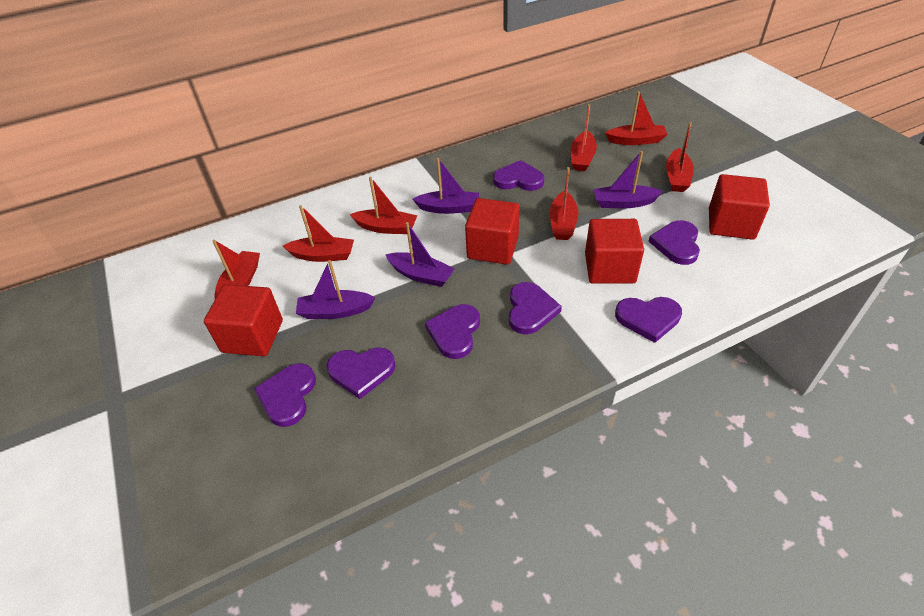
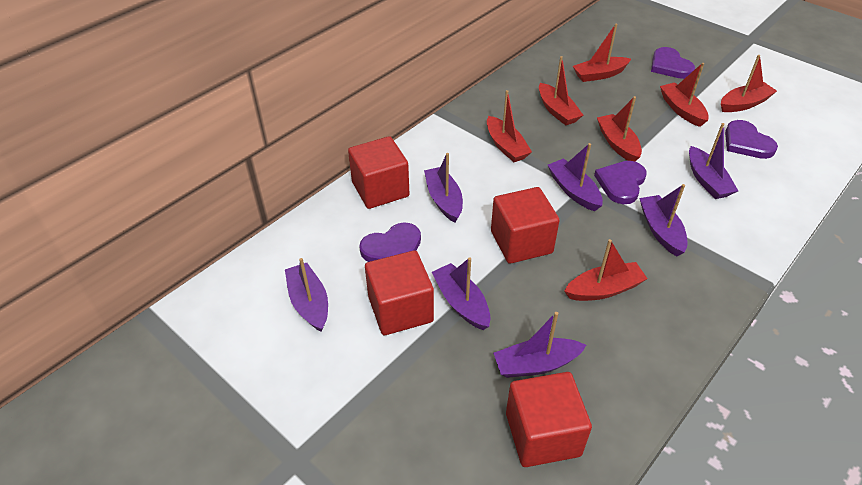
purple boat: [296,260,375,319] [385,222,455,287] [413,158,479,214] [594,151,663,208] = 4 -> [285,258,328,332] [424,153,463,223] [432,257,491,330] [493,312,586,378] [548,143,603,211] [639,184,688,256] [689,123,738,199] = 7
purple heart: [254,363,316,427] [327,347,396,399] [425,304,480,359] [493,160,544,191] [509,282,562,334] [615,297,682,343] [648,220,700,265] = 7 -> [359,222,421,262] [594,161,647,204] [651,47,695,79] [725,120,778,159] = 4

